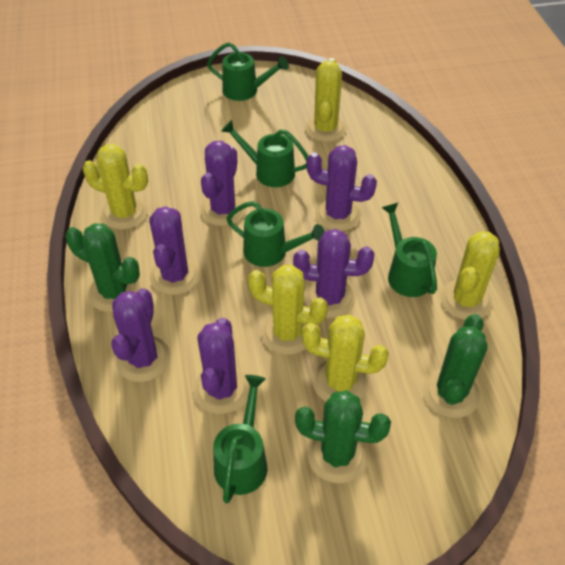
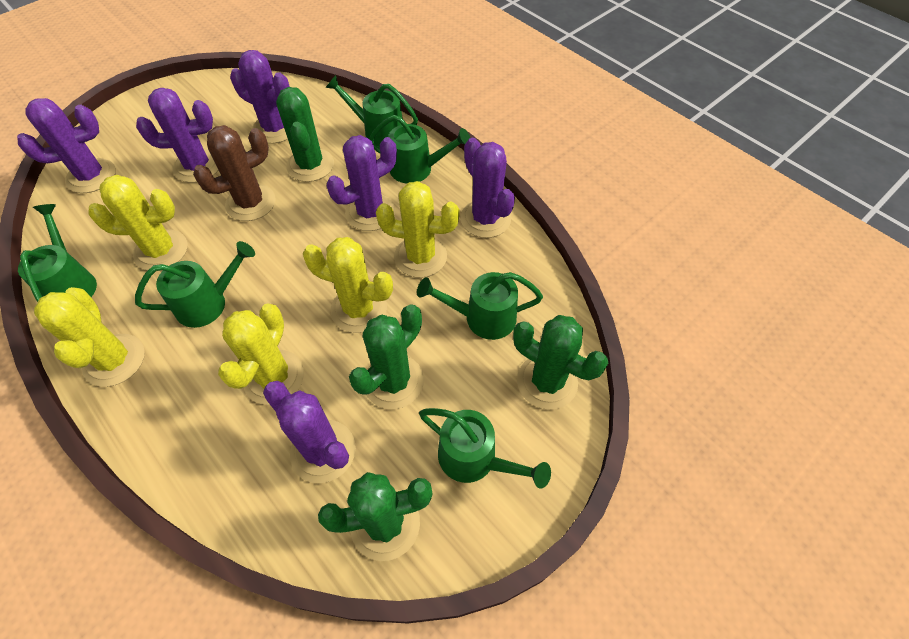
brown cactus: none = 0 -> [193,125,275,221] = 1
green cactus: [65,223,140,312] [295,390,391,483] [423,314,487,418] = 3 -> [276,87,334,182] [318,472,432,561] [349,305,424,409] [513,315,608,410] = 4
green watering can: [207,42,289,101] [213,375,268,504] [221,120,308,187] [226,201,325,267] [381,203,437,297] = 5 -> [18,204,97,302] [135,241,255,328] [325,75,418,147] [369,115,470,184] [417,272,543,340] [419,408,551,489] = 6

